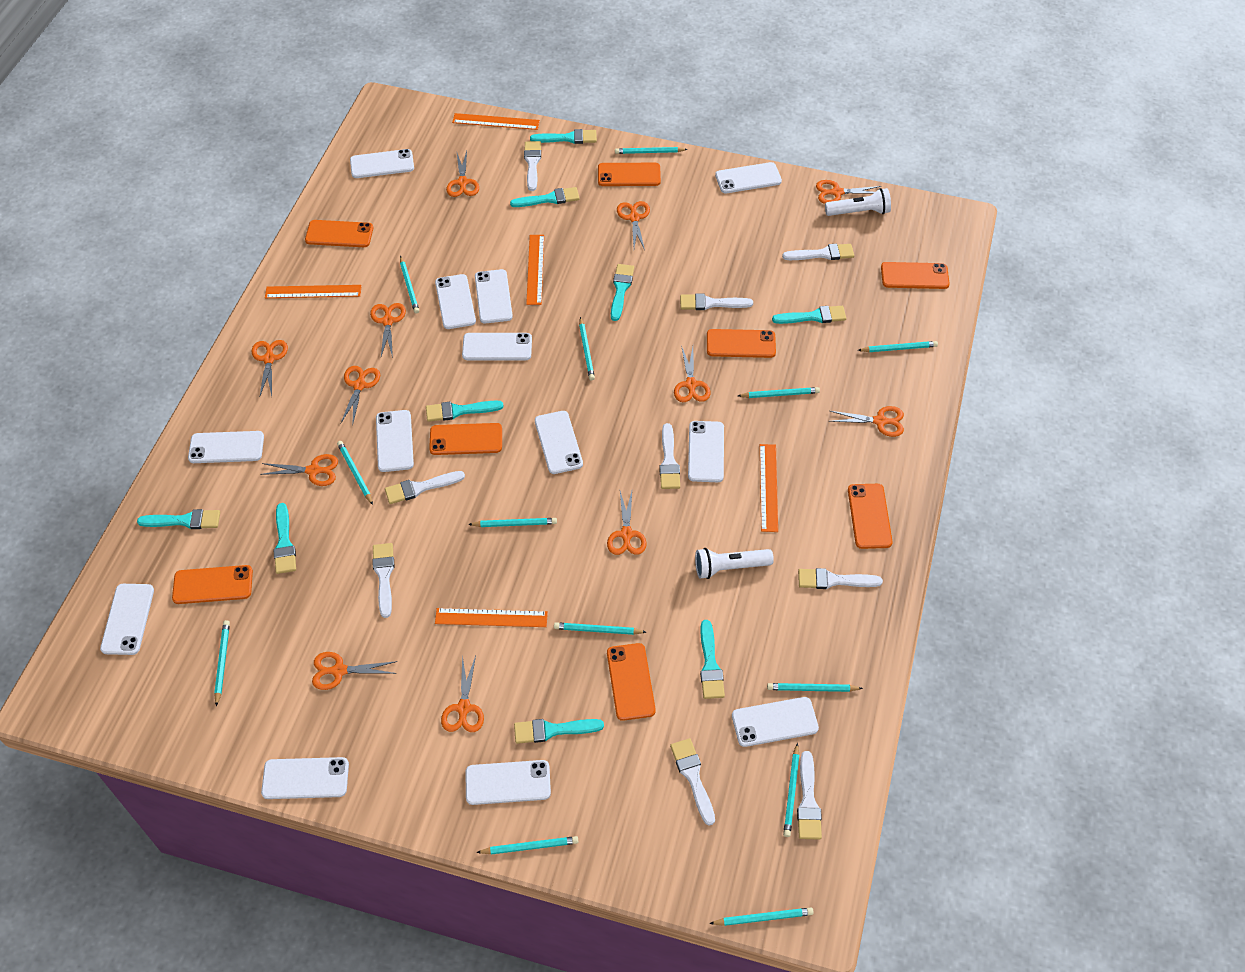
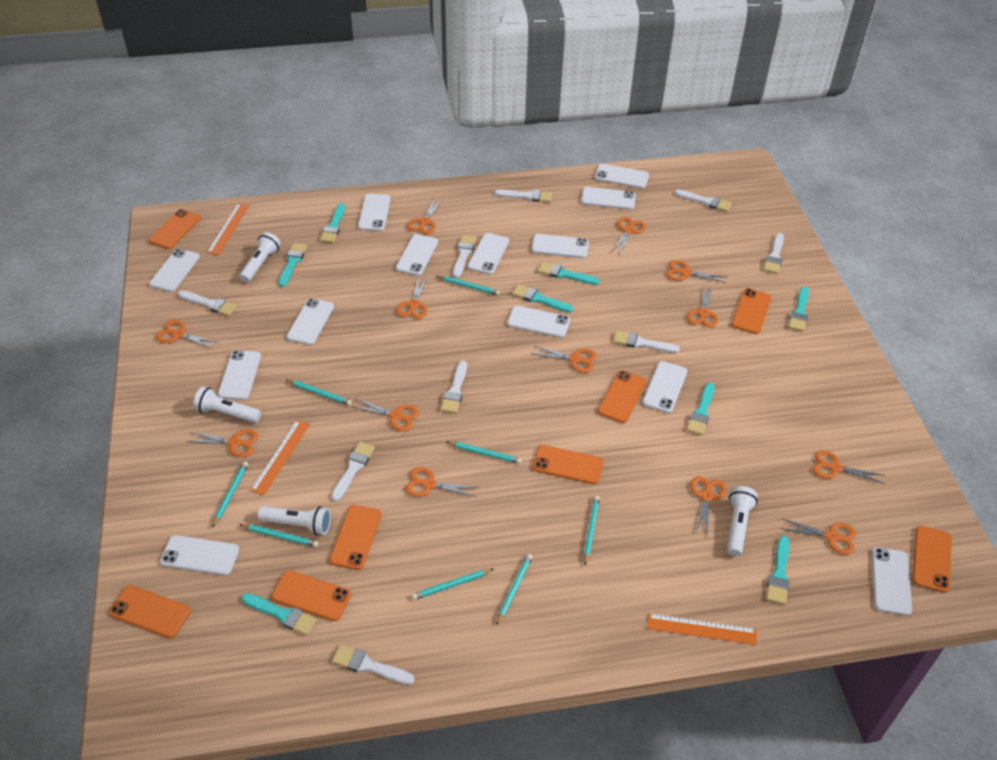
orange ruler: [265,285,362,298] [435,608,548,627] [452,113,540,130] [526,235,544,305] [760,444,778,532] = 5 -> [207,203,249,255] [250,420,310,495] [647,613,757,645] = 3
orange scissors: [251,340,288,396] [260,454,338,486] [312,652,397,690] [340,366,380,426] [370,303,406,358] [441,655,484,732] [446,151,479,197] [607,491,647,555] [617,201,650,250] [674,345,710,402] [816,180,881,204] [829,406,904,437] = 12 -> [156,320,220,349] [186,429,258,457] [351,398,419,431] [396,277,428,319] [405,467,479,497] [407,197,443,234] [531,345,597,373] [612,217,646,255] [666,260,726,283] [687,285,718,328] [690,476,726,537] [780,518,856,555] [813,450,885,484] = 13
turquoise brush: [137,509,220,529] [273,503,296,574] [426,401,504,422] [510,187,580,207] [514,719,604,744] [530,129,597,144] [611,264,634,321] [700,620,725,699] [772,306,846,324] = 9 -> [241,593,317,636] [278,243,307,287] [320,203,345,243] [512,284,573,313] [538,262,600,285] [687,382,715,435] [766,536,790,605] [788,287,809,332] = 8
turquoise pencil: [214,620,230,707] [337,441,373,505] [400,256,419,314] [468,518,557,527] [476,836,579,855] [554,622,646,635] [579,317,595,380] [615,147,688,154] [709,908,814,926] [738,387,820,398] [767,683,863,692] [783,743,799,837] [858,341,938,352] = 13 -> [212,461,248,528] [239,524,318,547] [285,379,352,406] [412,569,494,600] [437,276,500,295] [447,442,522,464] [496,554,533,626] [584,495,600,565] = 8
white flashlight: [695,548,774,579] [825,188,891,216] = 2 -> [193,387,261,423] [239,232,281,283] [257,506,331,535] [727,486,758,556] = 4

